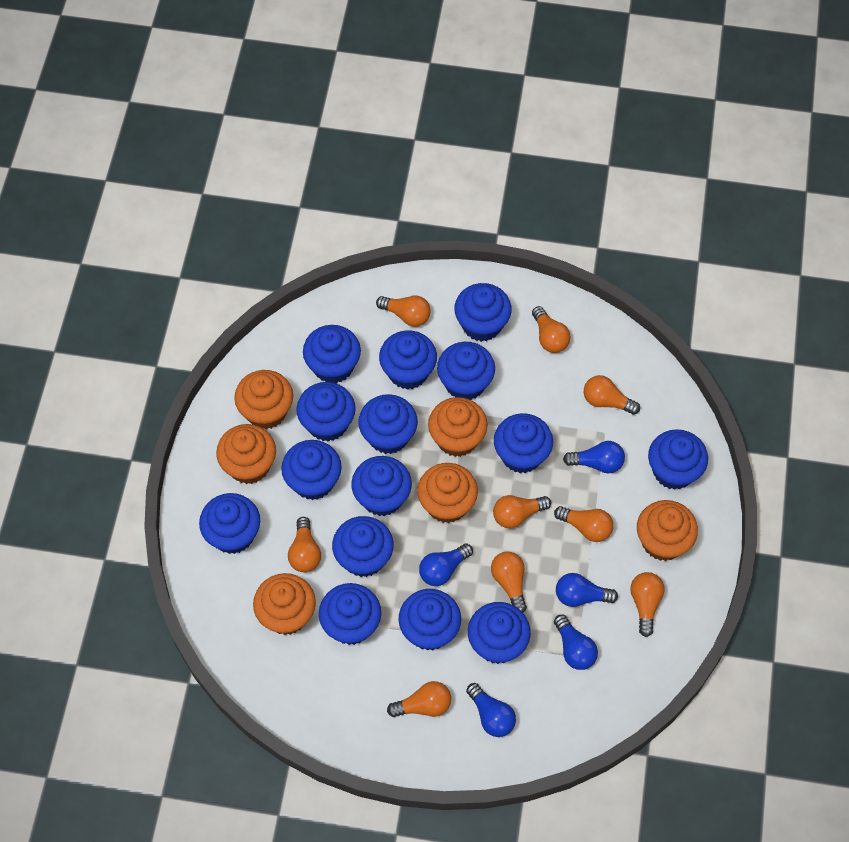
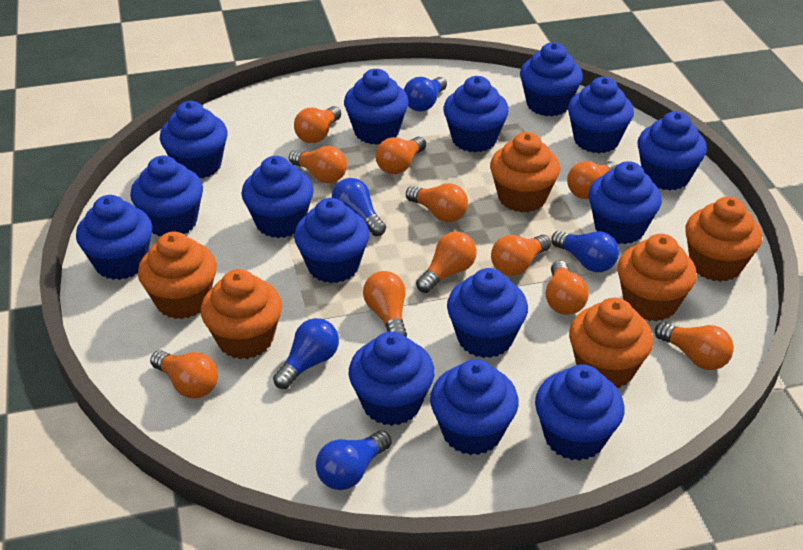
orange light bulb: [288,517,321,572] [376,295,431,327] [387,681,451,717] [491,551,527,613] [493,495,551,528] [532,306,571,353] [554,506,613,542] [584,375,640,415] [630,572,664,637] = 9 -> [150,350,218,399] [289,146,347,183] [294,106,341,143] [363,271,407,337] [376,137,426,174] [406,183,468,222] [416,232,477,293] [491,235,551,276] [546,261,589,315] [567,161,617,199] [655,322,734,370] = 11

